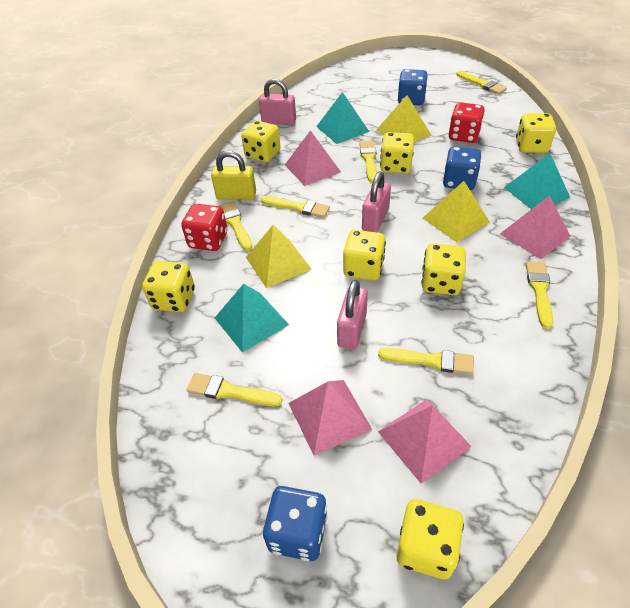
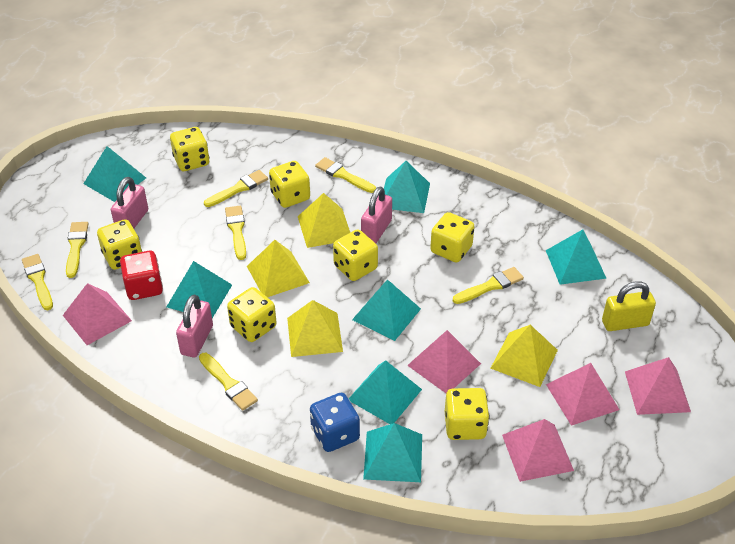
blue dice: [263,486,328,561] [398,69,428,105] [443,146,482,190] = 3 -> [310,393,360,452] = 1
pink pyramid: [285,130,341,186] [289,380,372,456] [378,399,472,483] [500,195,571,259] = 4 -> [63,283,132,345] [407,330,481,393] [502,419,574,482] [546,363,619,426] [625,357,691,415] = 5
red dice: [181,204,228,251] [449,102,485,143] = 2 -> [120,251,163,300] = 1
turquoise pyramid: [215,284,289,353] [316,92,369,144] [504,153,570,209] = 3 -> [83,146,146,202] [167,261,232,318] [349,360,422,424] [352,279,421,341] [363,423,422,482] [384,161,430,213] [546,229,607,285] = 7
yellow pyramid: [246,225,311,288] [377,95,431,142] [423,181,490,242] = 3 -> [247,240,310,297] [287,300,343,357] [298,193,351,248] [490,325,558,387] = 4

